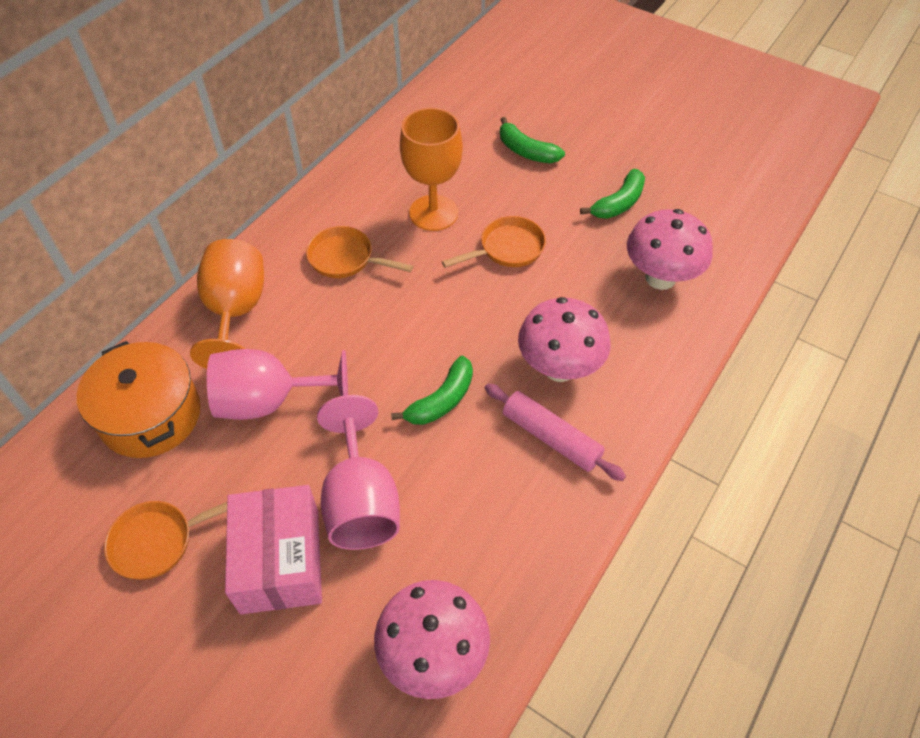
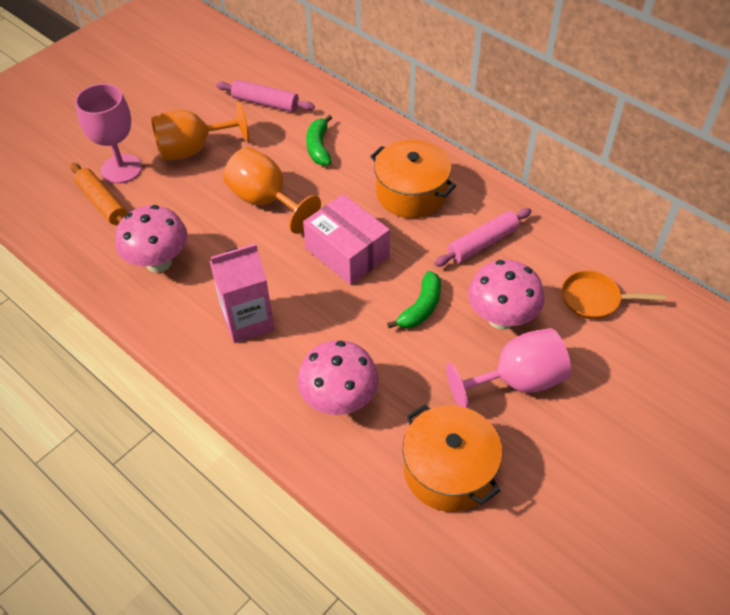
green banana: [391,355,473,425] [500,117,565,163] [580,169,645,219] = 3 -> [306,115,332,166] [387,271,441,329] = 2
orange pan: [104,501,227,580] [306,226,414,278] [442,216,546,268] = 3 -> [562,270,666,320] = 1
orange pot: [77,341,201,458] = 1 -> [370,140,456,218] [403,404,503,512] = 2
orange rolling pin: none = 0 -> [71,163,127,225] = 1
pink carton: none = 0 -> [210,243,275,343] = 1
pink rolling pin: [485,384,626,481] = 1 -> [216,80,315,112] [434,208,531,266] = 2

